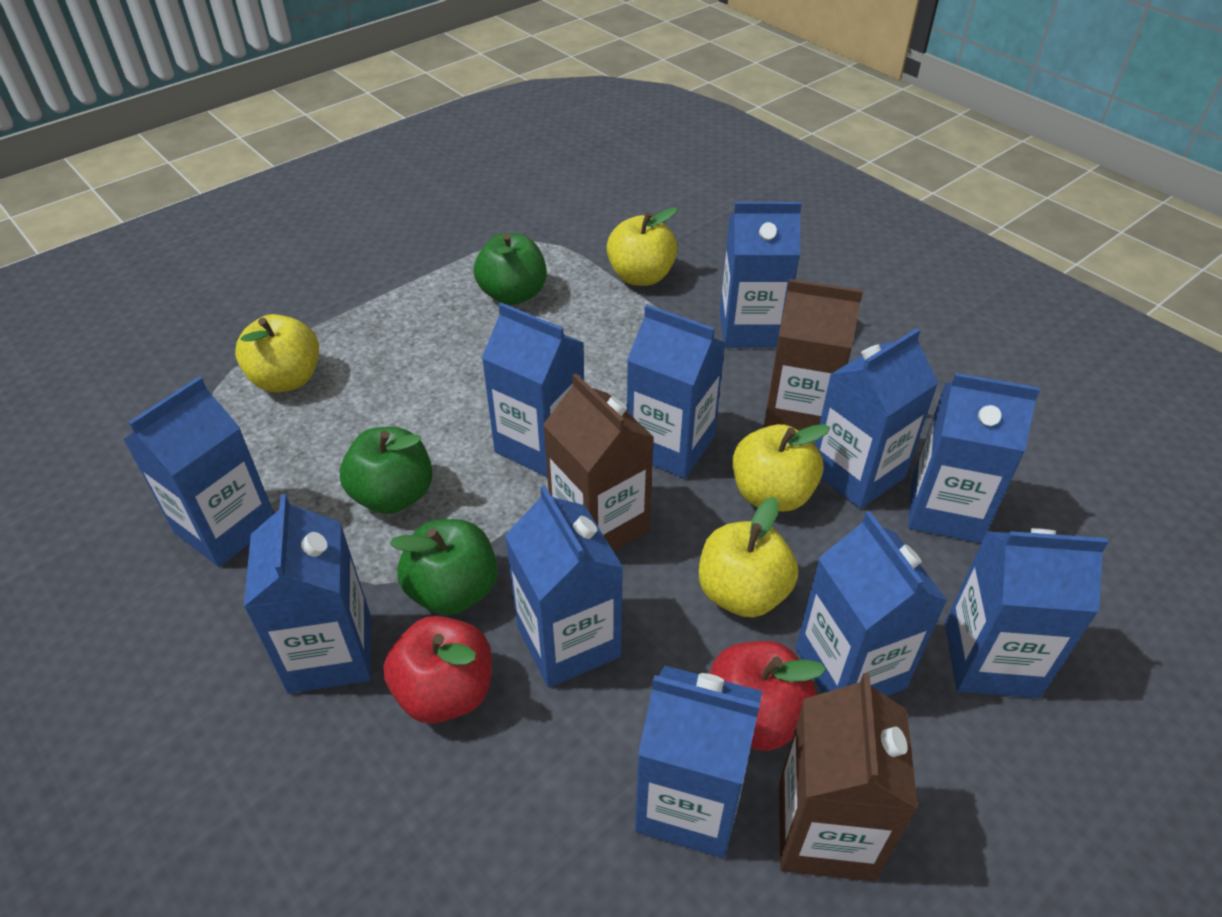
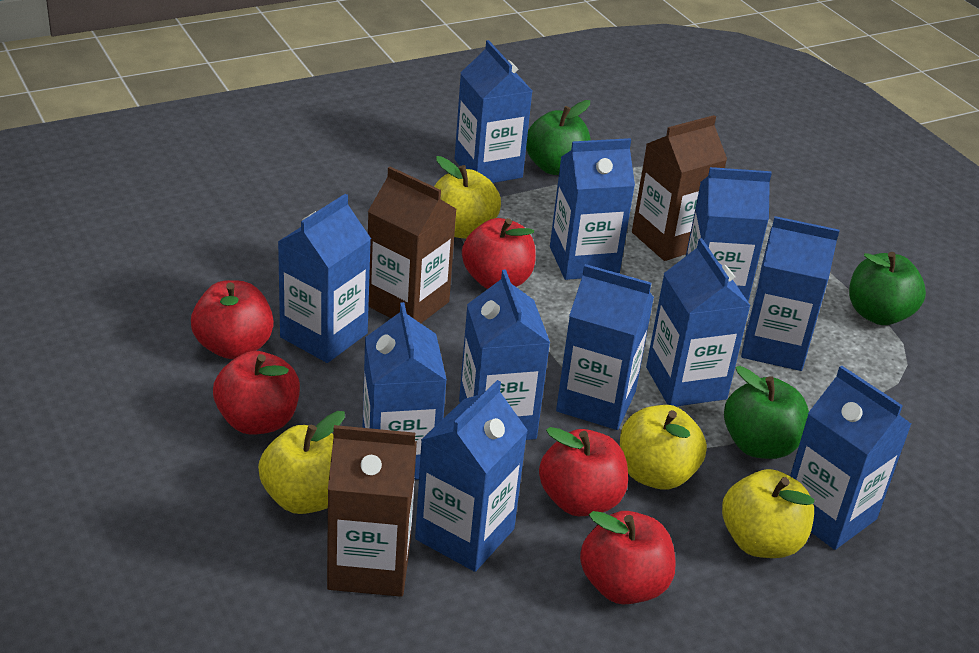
red apple: [383,616,492,724] [710,641,826,751] = 2 -> [191,280,274,359] [213,351,300,435] [462,218,536,289] [539,427,628,516] [580,511,676,605] = 5

